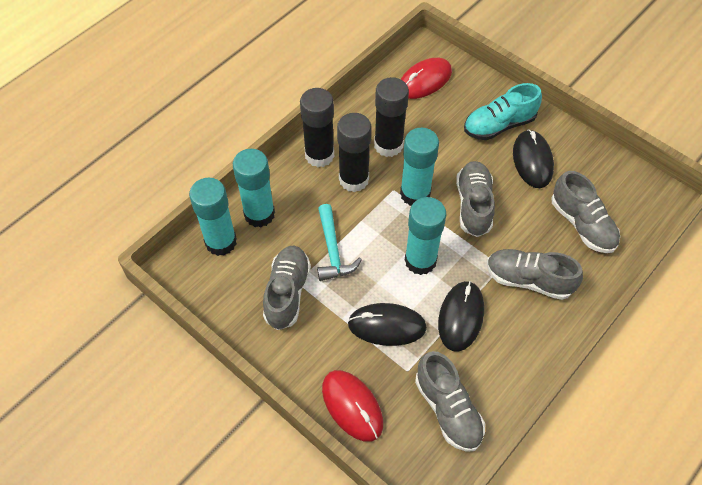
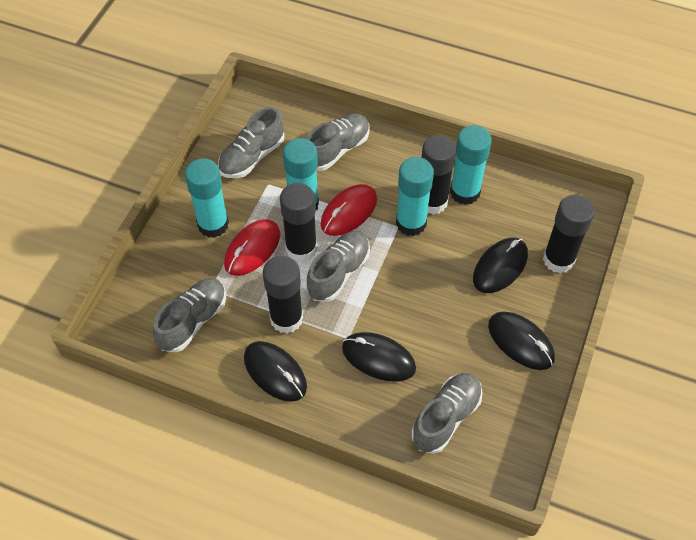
black glue stick: [300,88,334,167] [337,113,372,192] [374,77,409,157] = 3 -> [263,256,303,334] [280,183,317,262] [421,135,457,215] [543,195,595,273] = 4
black mouse: [348,303,427,346] [438,281,484,352] [513,129,554,188] = 3 -> [244,341,307,402] [342,332,416,382] [473,238,528,293] [488,312,555,370] = 4
turquoise hammer: [317,204,362,281] = 1 -> none = 0
turquoise shoe: [464,83,542,140] = 1 -> none = 0

